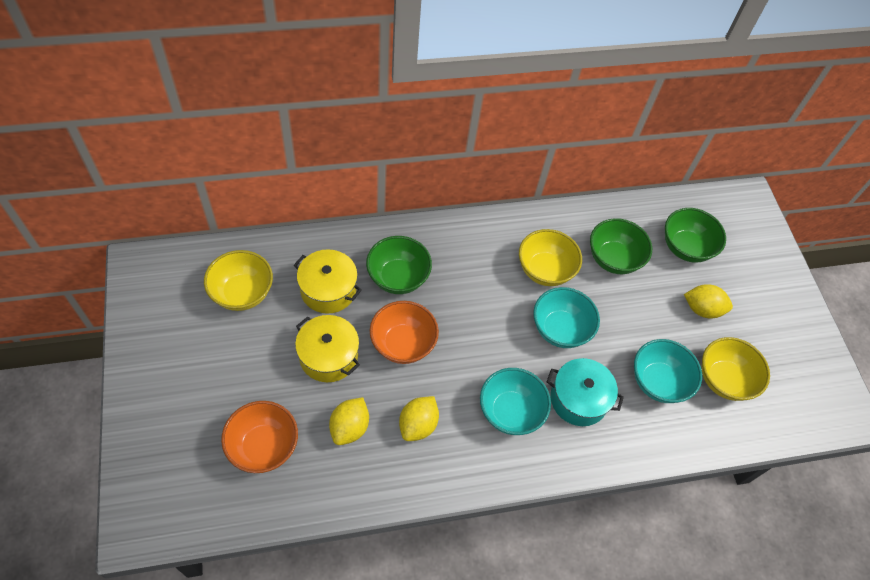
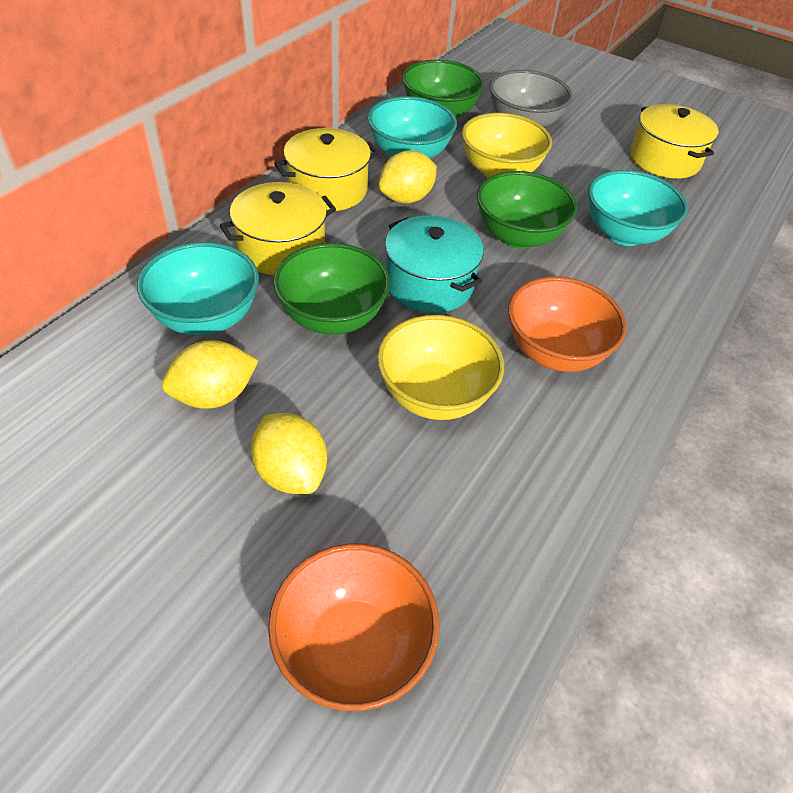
grey bowl: none = 0 -> [489,70,572,127] = 1
yellow bowl: [204,250,273,311] [519,229,582,286] [702,337,770,401] = 3 -> [377,315,504,420] [462,113,552,178] = 2
yellow pot: [294,249,362,314] [295,315,360,382] = 2 -> [220,182,336,276] [274,128,379,211] [630,104,719,178] = 3

